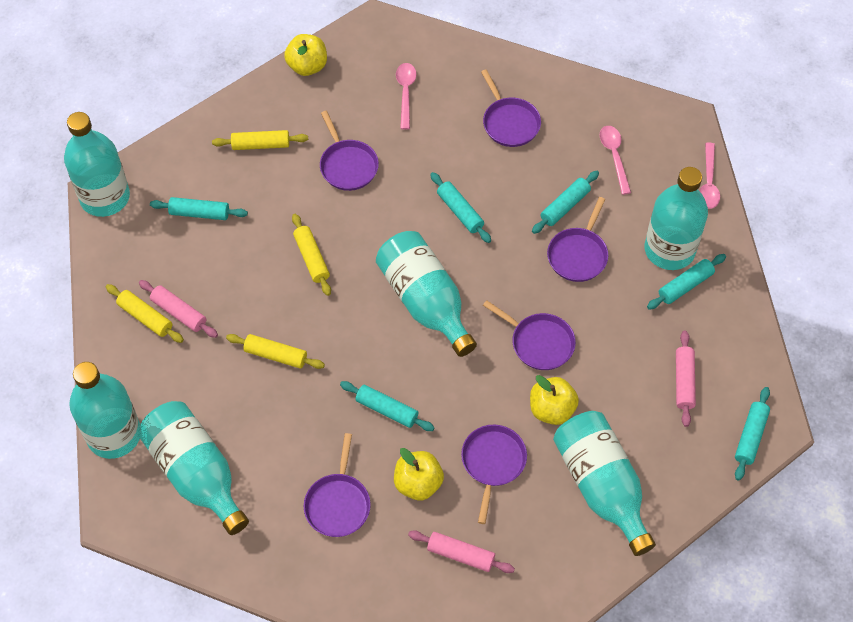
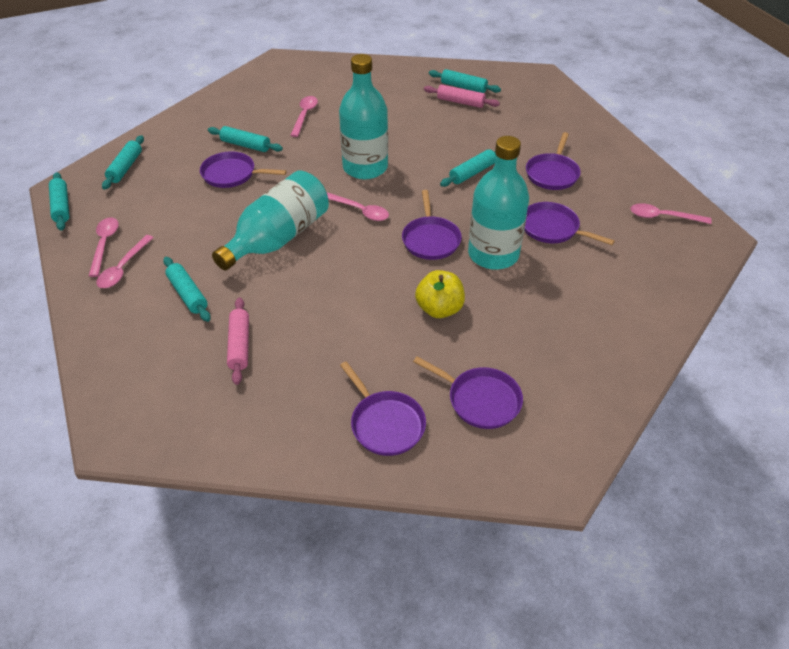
pink rolling pin: [139,280,218,338] [408,530,515,573] [676,331,696,427] = 3 -> [227,297,249,385] [424,84,500,108] = 2
pink spoon: [396,63,417,130] [599,126,631,195] [699,142,720,209] = 3 -> [89,217,119,277] [97,235,154,288] [290,96,318,137] [327,192,389,221] [630,203,712,224] = 5
turquoise bottle: [64,112,130,217] [69,362,140,459] [138,401,249,535] [376,231,477,357] [553,411,656,556] [645,167,708,270] = 6 -> [212,170,329,270] [339,54,388,179] [468,136,529,270] = 3
yellow apple: [284,34,327,76] [394,448,444,500] [530,375,579,425] = 3 -> [415,270,465,318] = 1
yellow rolling pin: [106,284,184,343] [212,130,308,150] [226,334,325,369] [292,214,331,296] = 4 -> none = 0

